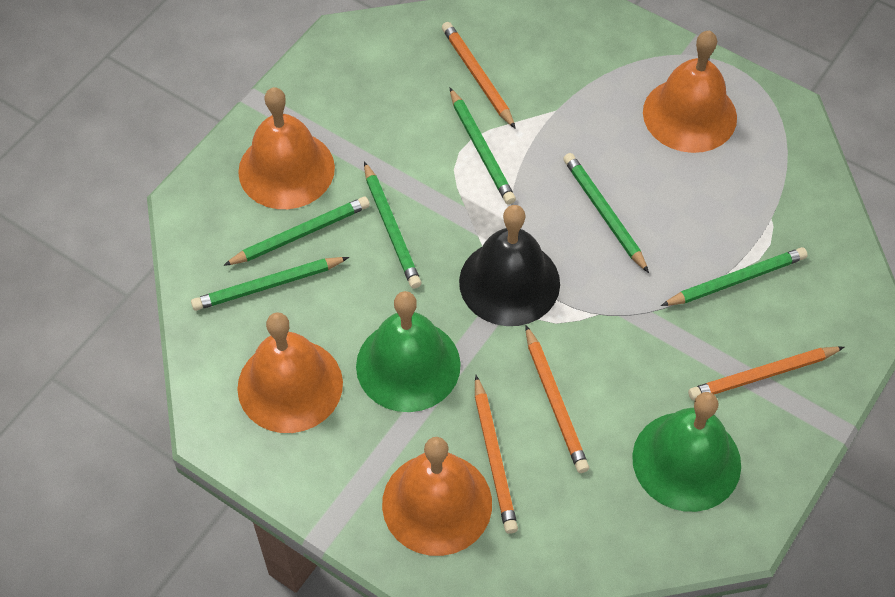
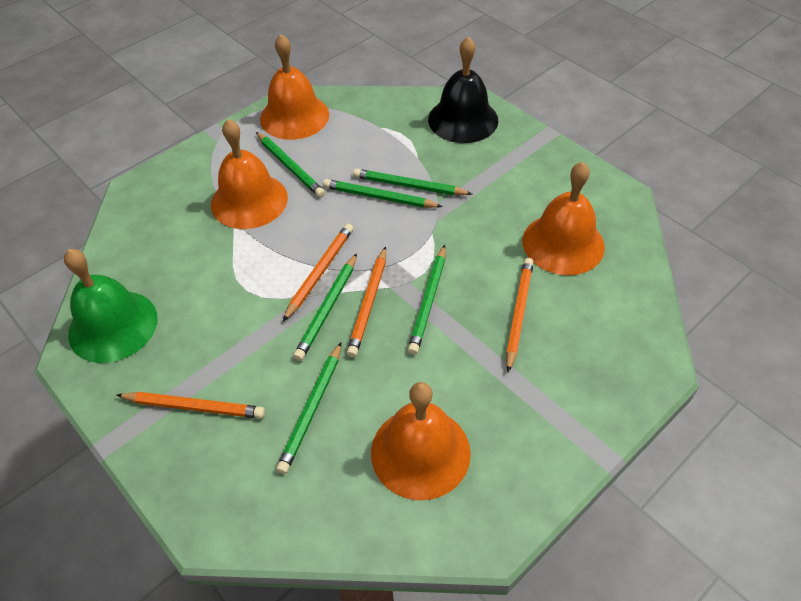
green bell: [356,291,461,412] [632,392,741,512] = 2 -> [64,249,157,363] = 1

